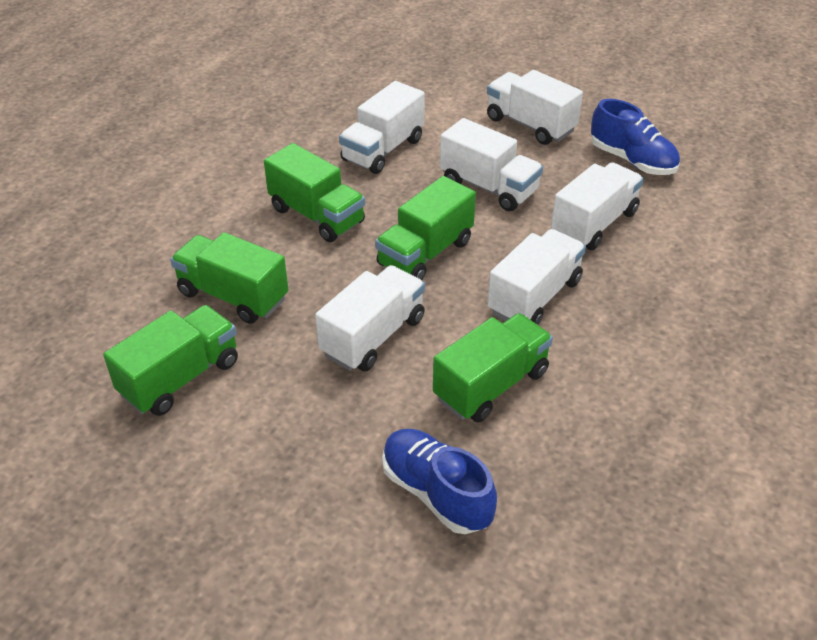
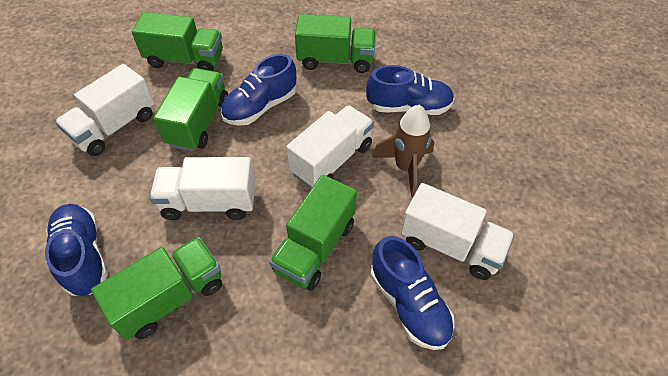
blue shoe: [382,429,497,534] [591,99,680,175] = 2 -> [45,204,108,296] [221,54,296,126] [366,65,454,115] [371,236,455,350] = 4
brown rocket: none = 0 -> [372,105,434,198] = 1
white truck: [315,265,425,371] [339,81,425,174] [440,118,543,211] [487,70,583,145] [487,229,586,325] [551,162,644,250] = 6 -> [55,64,154,156] [150,157,256,220] [286,105,374,189] [401,183,515,280] = 4

